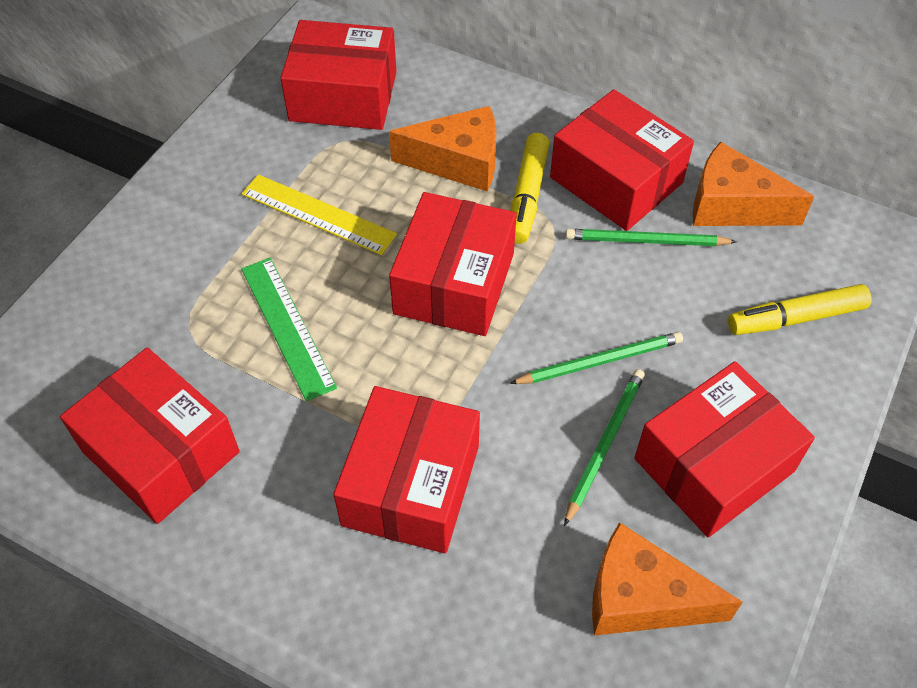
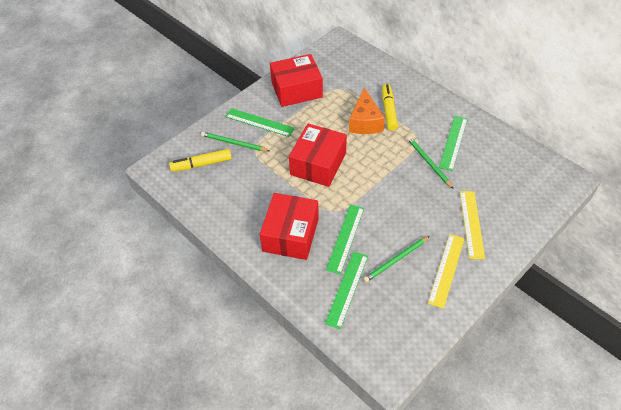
green ruler: [241,258,337,401] = 1 -> [225,108,295,137] [325,252,368,329] [326,204,364,274] [439,116,468,171] = 4
orange cheese: [389,106,496,192] [592,522,743,636] [693,142,814,226] = 3 -> [349,87,385,134] = 1
red box: [60,348,240,524] [281,20,396,130] [333,386,480,553] [389,192,517,336] [550,89,694,231] [635,361,815,537] = 6 -> [260,193,319,260] [270,54,323,107] [289,123,347,187] = 3
yellow ruler: [242,174,397,255] = 1 -> [428,234,465,309] [460,191,485,259] = 2

